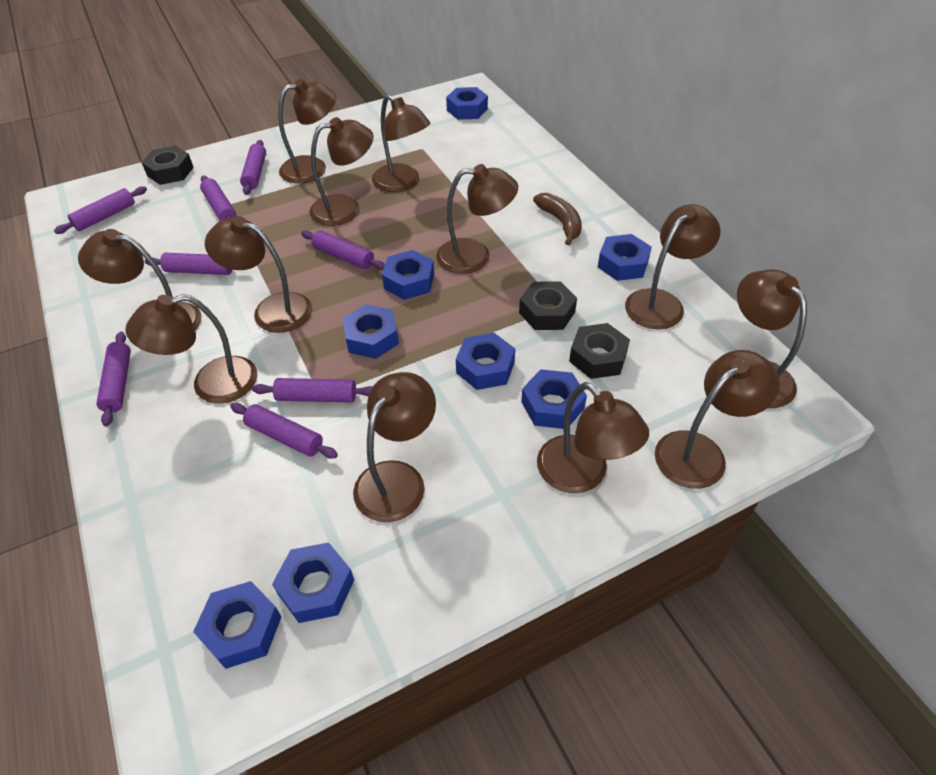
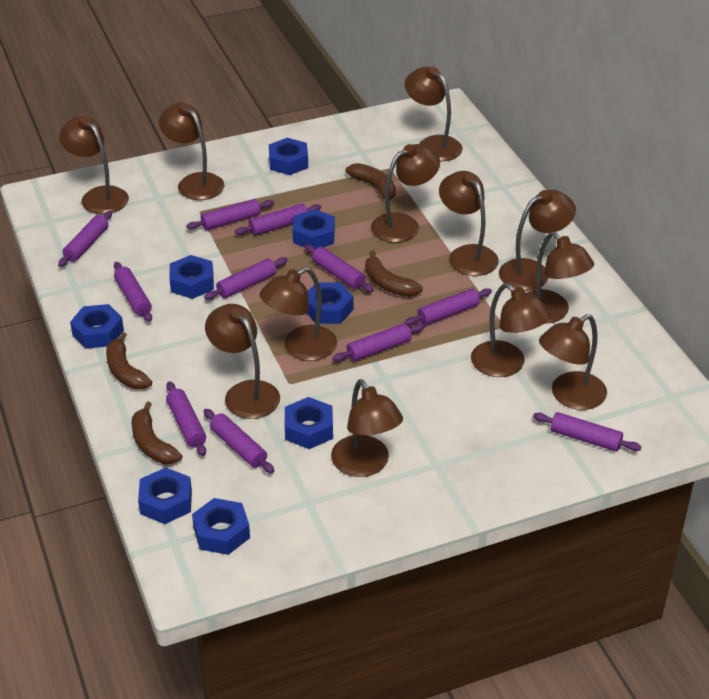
black nut: [141,146,194,185] [519,281,577,330] [569,323,630,379] = 3 -> none = 0
brown banana: [533,193,582,245] = 1 -> [106,332,152,389] [131,401,182,464] [346,163,396,201] [365,251,423,297] = 4
purple rolling pin: [54,186,147,234] [96,332,131,426] [145,253,232,275] [200,176,236,221] [230,403,338,459] [240,140,266,195] [252,378,372,402] [301,230,385,270] = 8 -> [58,211,112,267] [114,262,152,322] [166,381,206,456] [186,199,274,230] [204,257,287,300] [204,409,274,473] [235,204,321,236] [305,244,373,292] [332,323,425,362] [405,288,492,326] [533,412,641,452] = 11

